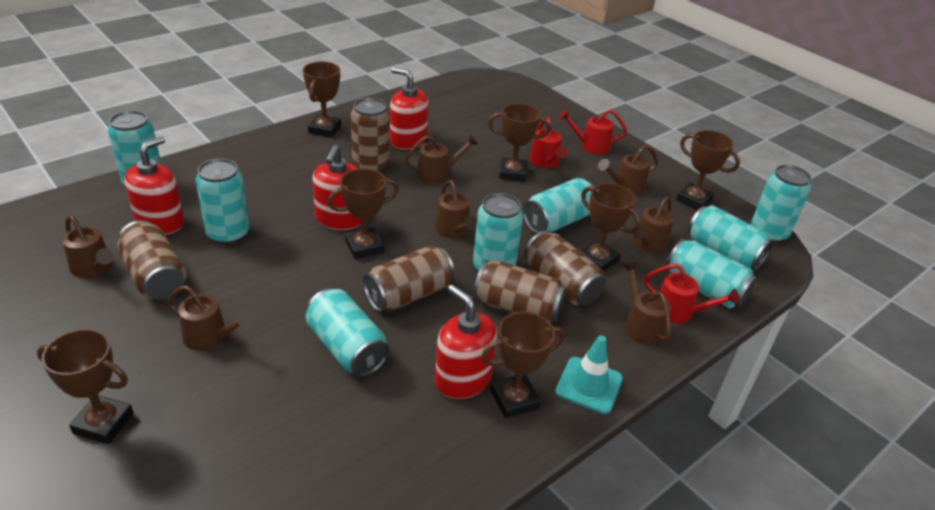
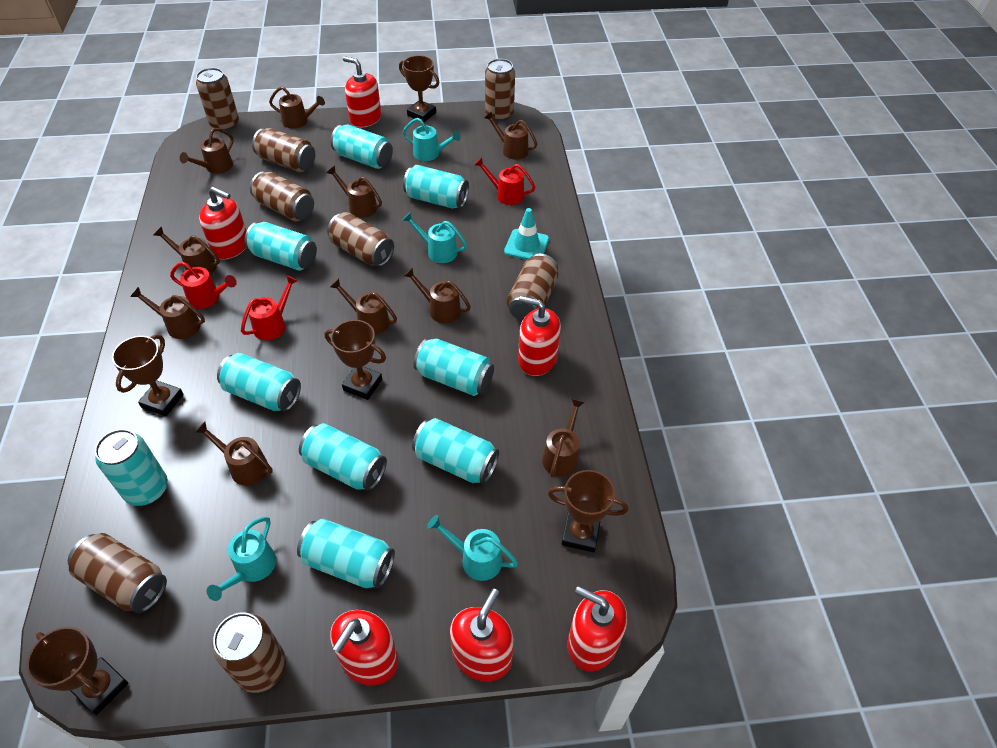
brown can: [117,220,187,300] [351,98,390,172] [363,245,455,312] [474,260,566,322] [524,231,606,306] = 5 -> [68,533,167,613] [196,68,239,131] [212,613,286,693] [250,171,314,221] [252,128,315,172] [327,212,394,267] [485,59,515,121] [507,254,558,321] = 8
brown trophy: [37,329,134,444] [303,61,341,138] [327,168,399,259] [481,311,565,418] [488,103,551,182] [579,183,640,271] [676,130,740,210] = 7 -> [26,627,128,715] [112,334,184,417] [325,320,386,400] [399,55,439,122] [548,470,628,552] = 5
brown watering can: [62,215,114,278] [167,285,253,351] [405,135,478,184] [435,180,477,238] [598,145,658,195] [622,262,671,345] [632,196,674,253] = 7 -> [130,287,205,339] [154,226,220,275] [180,128,234,174] [195,422,273,486] [269,86,325,129] [327,166,382,218] [330,278,397,335] [404,268,471,324] [484,111,537,160] [542,398,585,478] = 10
red soap dispenser: [124,136,184,235] [312,145,361,230] [390,67,429,150] [435,285,498,399] = 4 -> [199,187,246,259] [330,610,398,686] [343,56,381,127] [450,588,514,682] [518,296,561,376] [568,586,627,672] = 6
turquoise can: [108,111,162,185] [196,159,250,244] [305,289,389,377] [473,193,523,271] [523,178,594,234] [666,239,757,309] [688,205,774,271] [751,165,811,243] = 8 -> [95,429,168,506] [217,353,301,411] [244,222,317,271] [297,518,395,589] [299,423,387,491] [331,124,393,169] [403,165,469,209] [412,418,499,484] [414,338,494,396] = 9
turquoise watering can: none = 0 -> [207,517,276,601] [403,118,461,161] [403,212,467,263] [427,515,518,581] = 4

